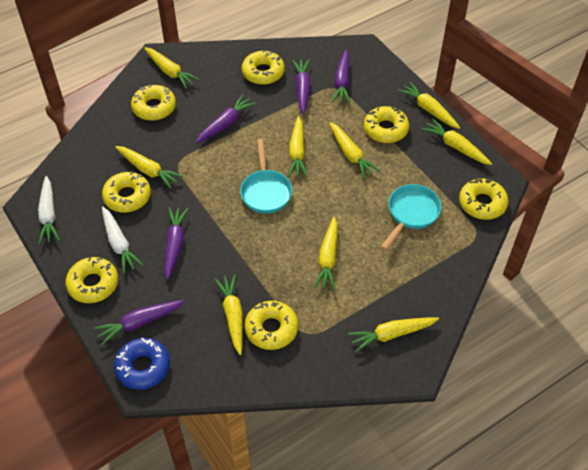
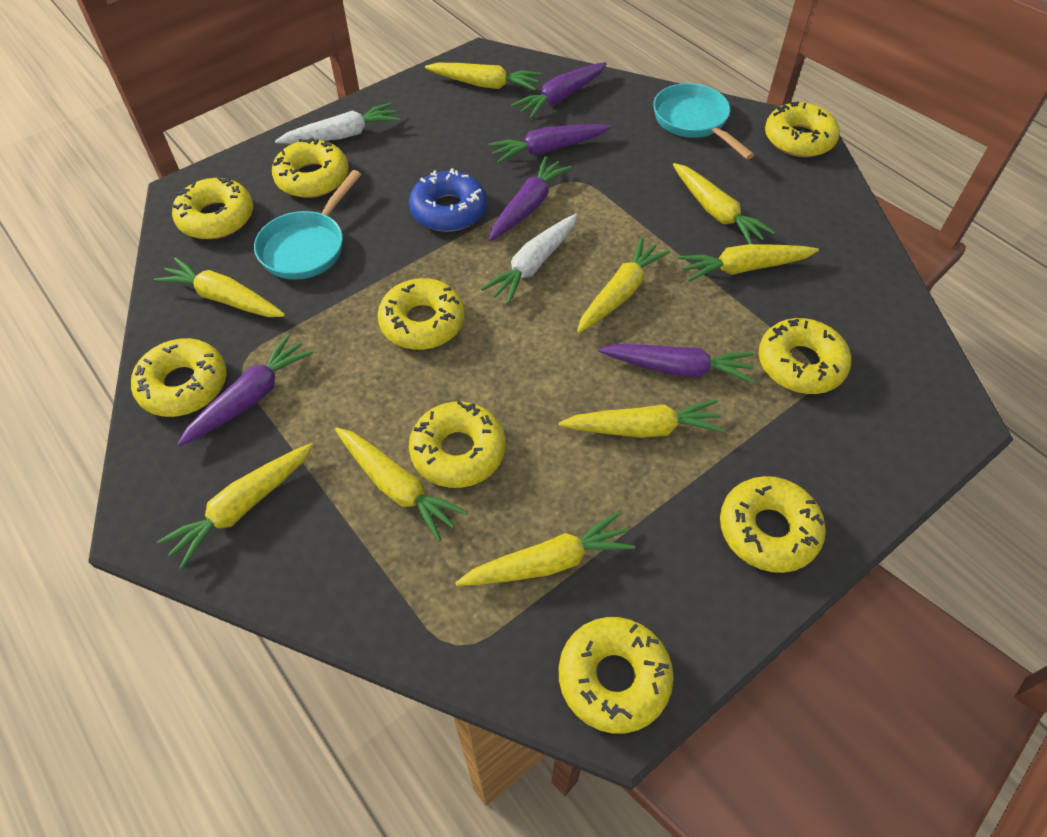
yellow donut: [66,257,118,303] [102,172,151,213] [131,85,176,121] [242,50,285,85] [245,301,298,350] [364,106,409,143] [459,178,509,220] = 7 -> [131,338,227,417] [172,175,253,239] [272,137,349,198] [377,278,465,350] [409,400,505,488] [559,617,674,734] [720,476,826,573] [758,318,851,394] [765,102,840,157] = 9

